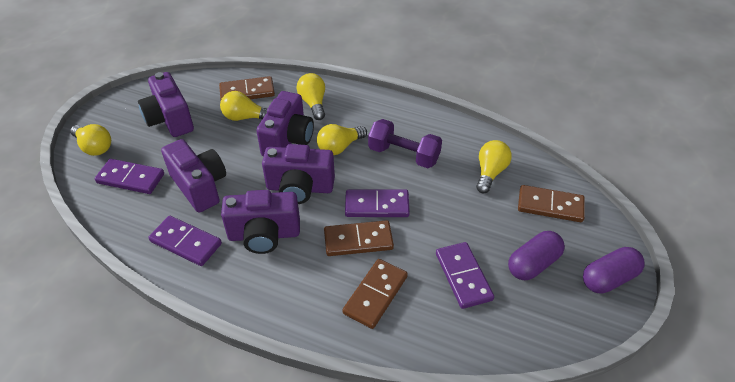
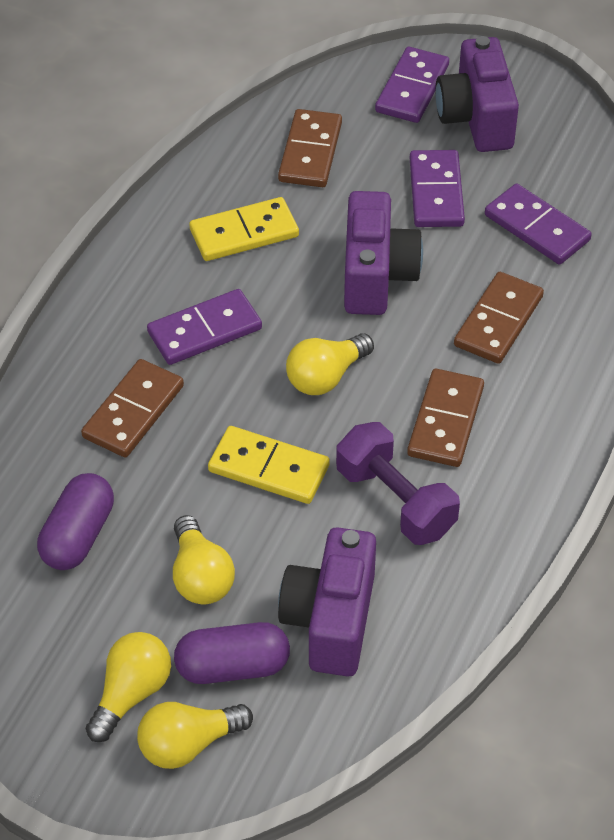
purple camera: [138,72,194,137] [161,139,226,213] [221,190,300,254] [256,91,314,156] [262,144,335,204] = 5 -> [278,527,376,677] [344,191,423,315] [435,36,519,152] = 3
yellow domino: none = 0 -> [189,197,299,261] [208,426,330,504] = 2
yellow light bulb: [70,124,111,156] [220,91,267,121] [296,73,325,120] [317,124,367,155] [476,140,512,193] = 5 -> [86,632,171,742] [137,702,253,769] [173,515,235,604] [286,333,374,395] = 4

